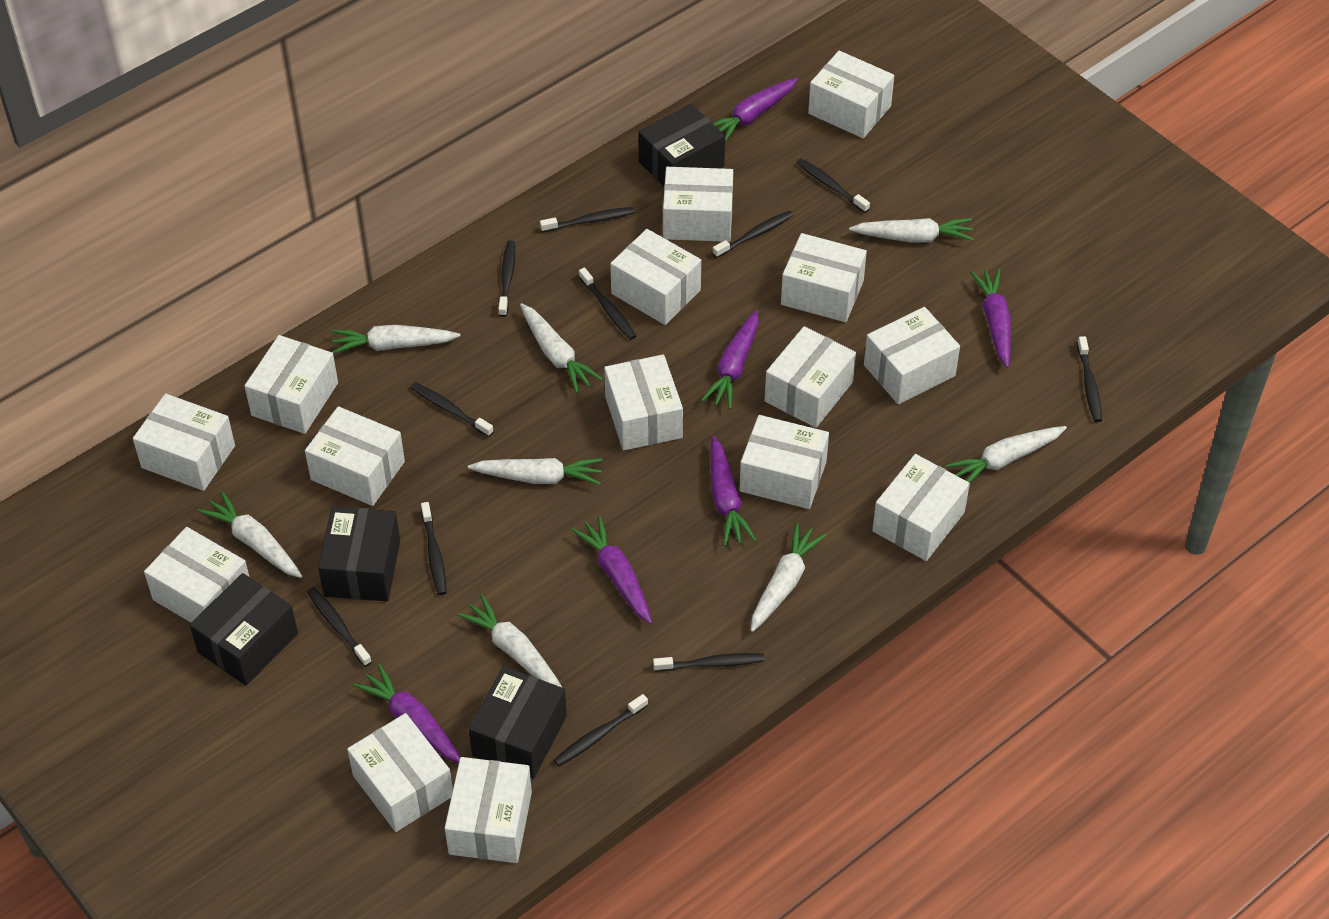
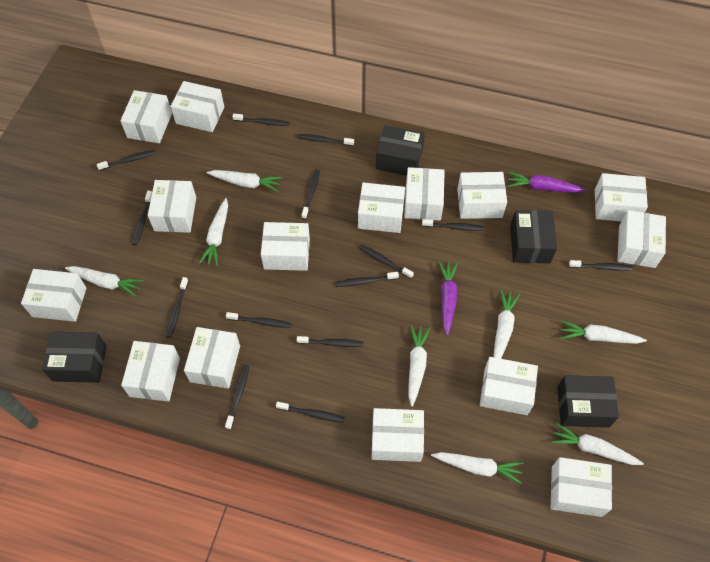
black toothbrush: [307,587,372,667] [411,382,494,437] [421,502,447,595] [499,240,515,317] [540,207,635,232] [554,694,648,766] [579,267,636,340] [653,653,764,672] [713,211,794,258] [796,158,870,213] [1077,336,1102,422] = 11 -> [97,150,156,171] [132,191,152,245] [166,277,188,338] [225,365,249,430] [226,312,291,328] [232,114,289,126] [276,402,345,423] [297,134,354,146] [297,336,363,347] [302,169,320,219] [335,272,399,287] [359,244,414,279] [422,219,484,231] [569,260,633,271] = 14
purple carrot: [354,664,460,763] [571,516,652,624] [701,310,759,409] [711,436,756,546] [713,78,798,142] [970,269,1011,368] = 6 -> [438,261,458,336] [508,172,585,193] = 2

